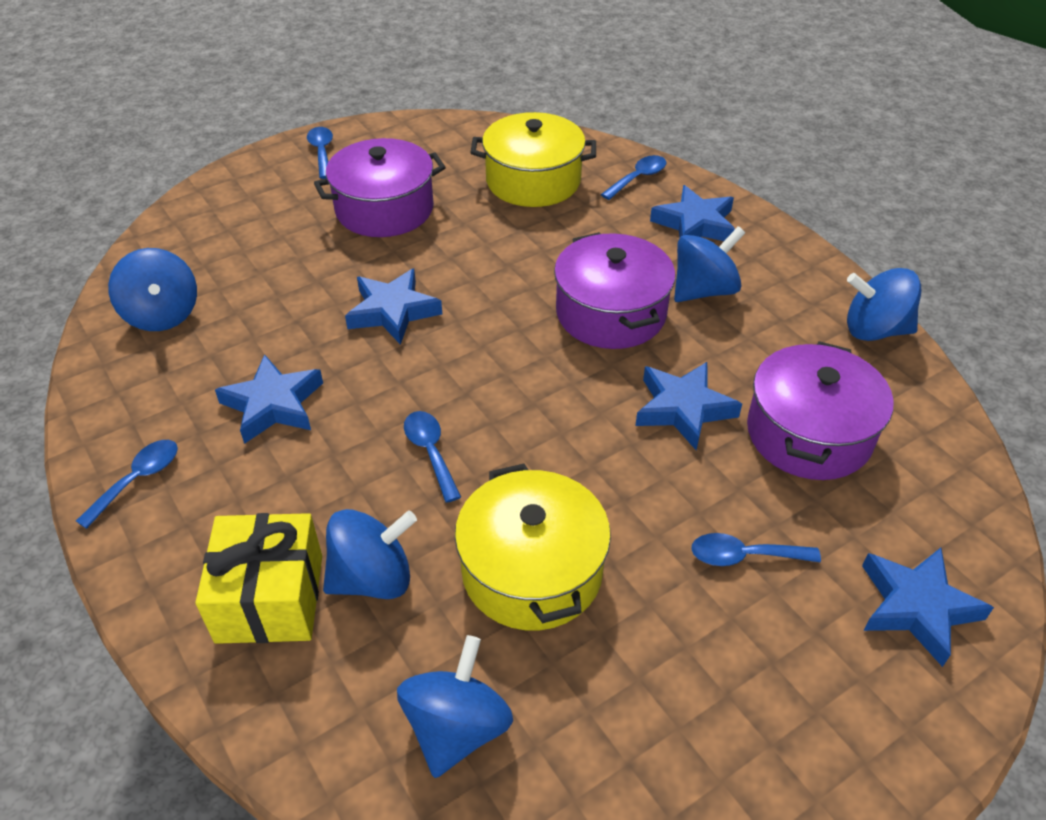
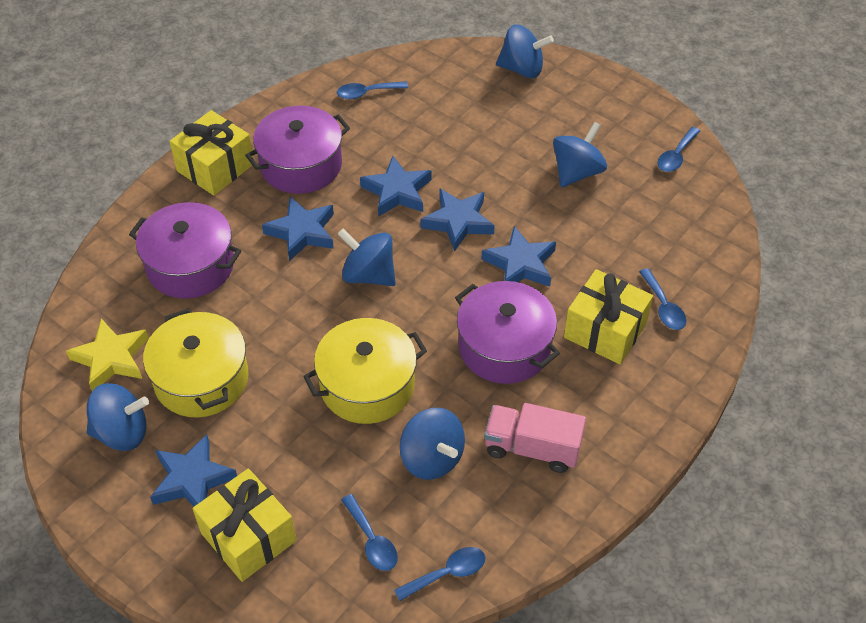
pink truck: none = 0 -> [484,403,586,473] = 1
yellow gift: [195,513,322,644] = 1 -> [169,110,253,196] [193,468,296,582] [564,269,653,364] = 3
yellow star: none = 0 -> [66,318,149,391] = 1

